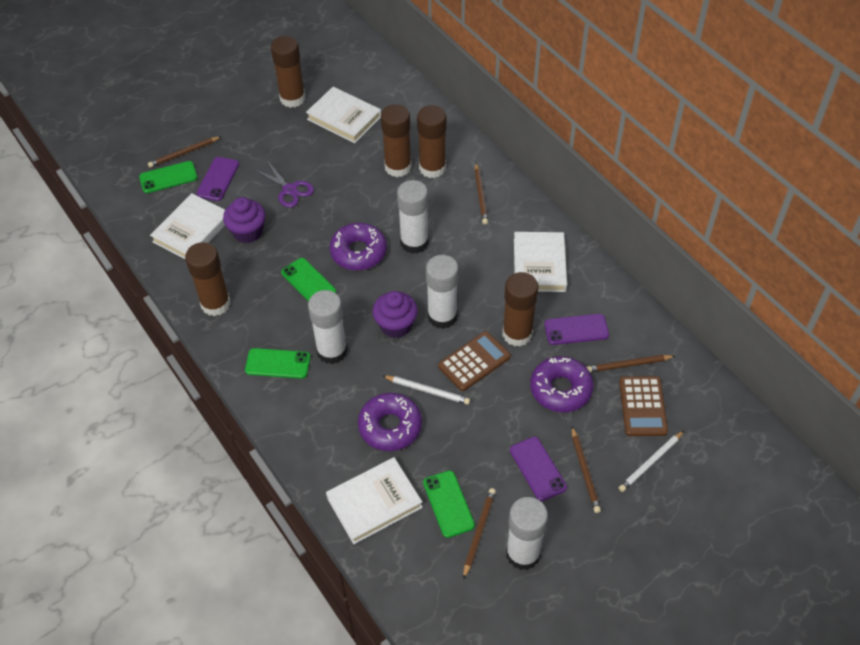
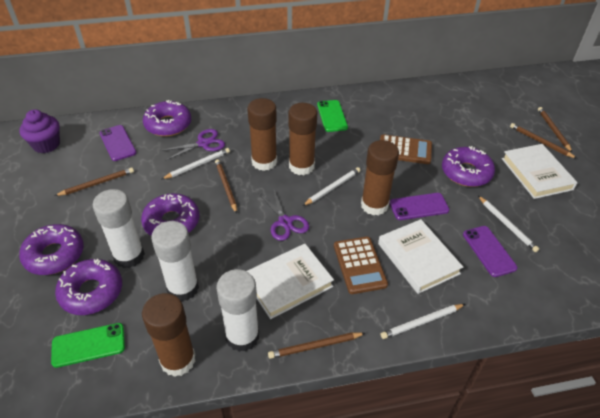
brown glue stick: [185,242,231,316] [271,36,305,108] [381,104,412,177] [417,105,446,178] [502,272,538,347] = 5 -> [142,293,196,377] [247,98,277,171] [288,103,317,175] [361,140,399,216] = 4
green phone: [139,161,198,193] [245,348,311,379] [281,258,336,301] [423,470,475,538] = 4 -> [51,323,125,368] [317,100,348,132] = 2
purple cupcake: [223,197,266,243] [372,291,418,338] = 2 -> [19,109,60,153] = 1
purple donut: [330,223,387,270] [358,393,422,451] [530,356,593,412] = 3 -> [19,224,84,275] [55,259,122,315] [141,193,199,236] [143,100,191,137] [442,146,495,187] = 5
purple scissors: [254,161,314,208] = 1 -> [160,129,225,161] [258,188,309,241] = 2
white book: [150,193,225,259] [306,87,381,143] [326,457,423,544] [514,232,567,292] = 4 -> [247,244,334,319] [378,219,463,294] [502,144,578,199] = 3
white glue stick: [308,290,348,364] [397,180,429,254] [426,255,459,329] [506,497,548,570] = 4 -> [93,189,145,268] [151,221,199,302] [216,269,259,352] = 3
white pencil: [383,375,470,405] [619,431,684,492] = 2 -> [162,148,230,179] [303,167,361,206] [381,304,465,339] [478,196,539,252] = 4

